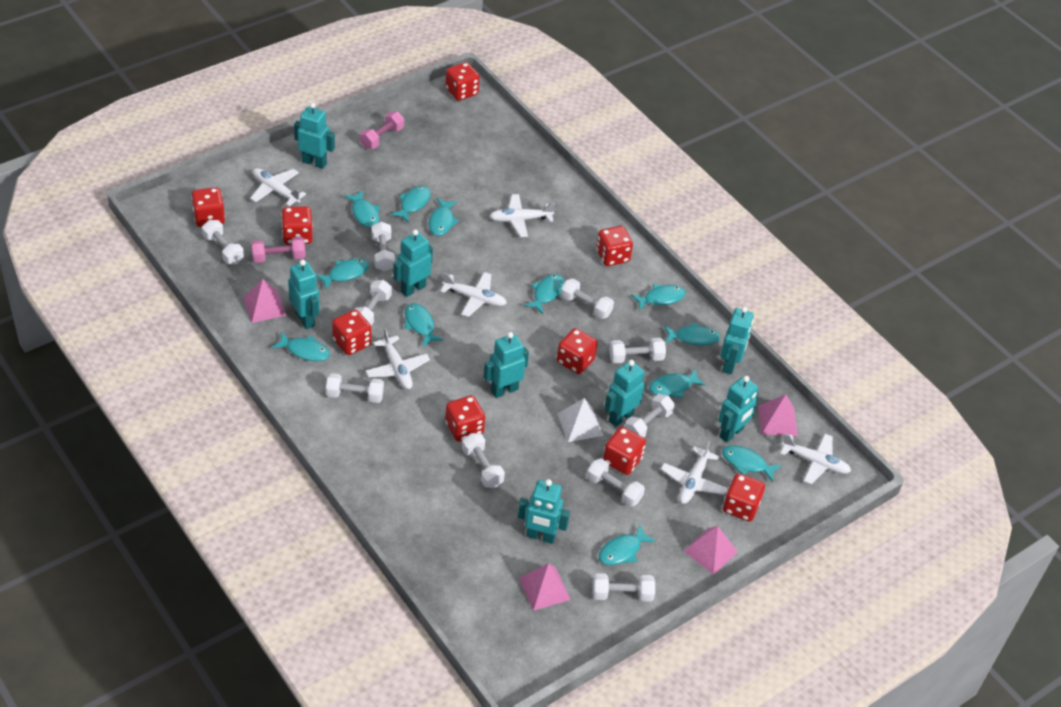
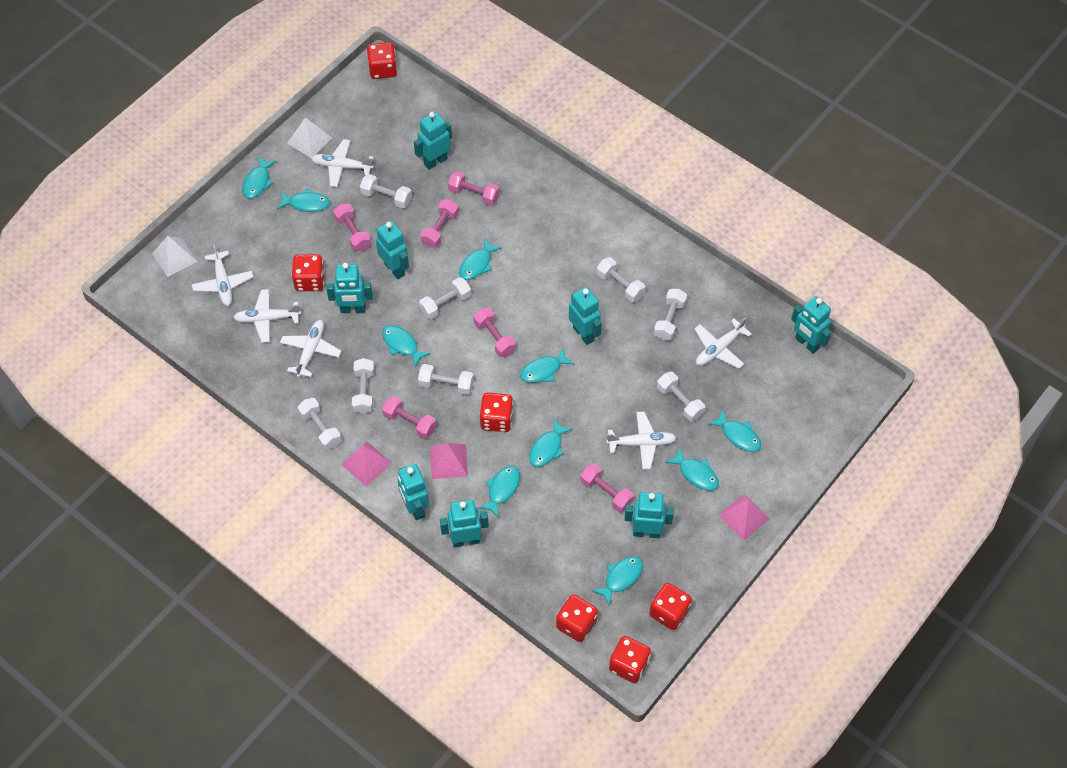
pink dumbbell: [251,237,306,263] [360,111,404,149] = 2 -> [333,204,371,251] [382,396,436,439] [421,200,459,248] [448,171,500,206] [474,307,516,357] [580,463,634,512] = 6
pink pyramid: [243,279,286,323] [519,563,571,611] [684,526,738,575] [758,394,798,436] = 4 -> [341,441,392,486] [430,443,468,479] [718,494,770,540] = 3
red dice: [191,187,225,227] [281,206,313,245] [332,310,372,355] [445,62,480,101] [445,395,485,442] [557,328,598,374] [596,226,633,266] [603,427,646,475] [723,473,765,522] = 9 -> [292,254,325,291] [367,42,397,79] [479,392,513,432] [556,594,598,642] [609,636,651,683] [649,582,692,630] = 6
turquoise fish: [272,332,330,362] [316,258,369,289] [344,190,380,228] [390,186,431,223] [405,303,443,347] [428,198,459,236] [524,274,564,314] [599,525,656,565] [631,284,686,311] [649,369,706,398] [664,322,720,346] [722,445,781,482] = 12 -> [242,157,277,199] [277,188,330,212] [382,325,431,367] [459,239,502,280] [478,466,520,518] [520,347,574,383] [529,419,573,467] [592,556,643,606] [665,447,719,491] [708,410,761,452] = 10
white dumbbell: [202,220,244,264] [326,373,384,403] [355,280,392,326] [371,222,395,271] [462,433,505,488] [560,278,614,319] [587,458,645,507] [593,573,655,602] [609,338,666,363] [625,394,675,438] = 10 -> [298,398,341,450] [352,358,375,414] [360,174,412,209] [418,364,474,395] [419,277,471,319] [597,257,645,302] [654,289,687,340] [657,371,705,422] = 8
white pyramid: [557,398,603,442] = 1 -> [152,236,197,277] [287,117,332,158] = 2

